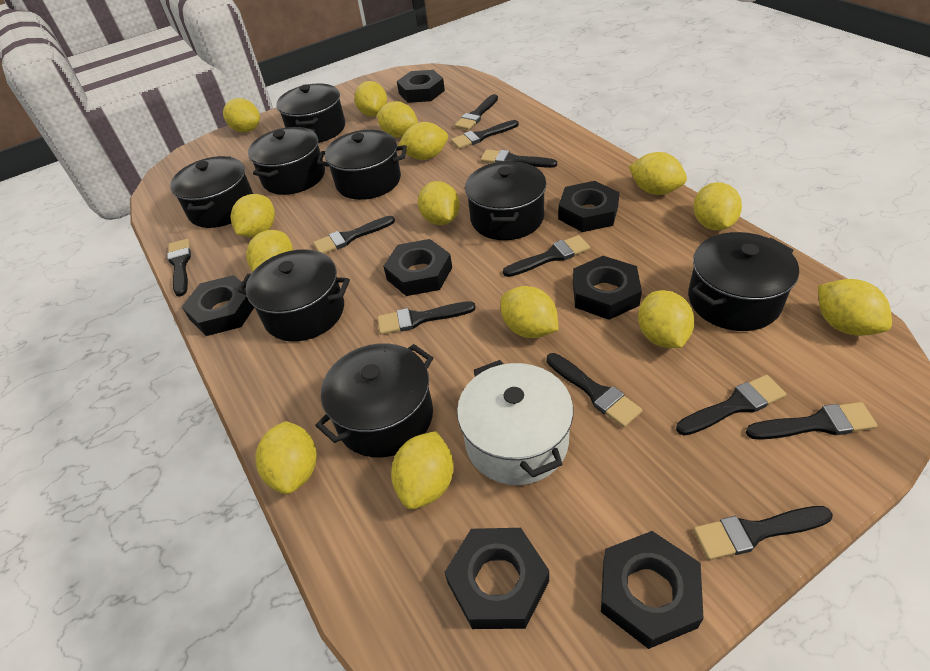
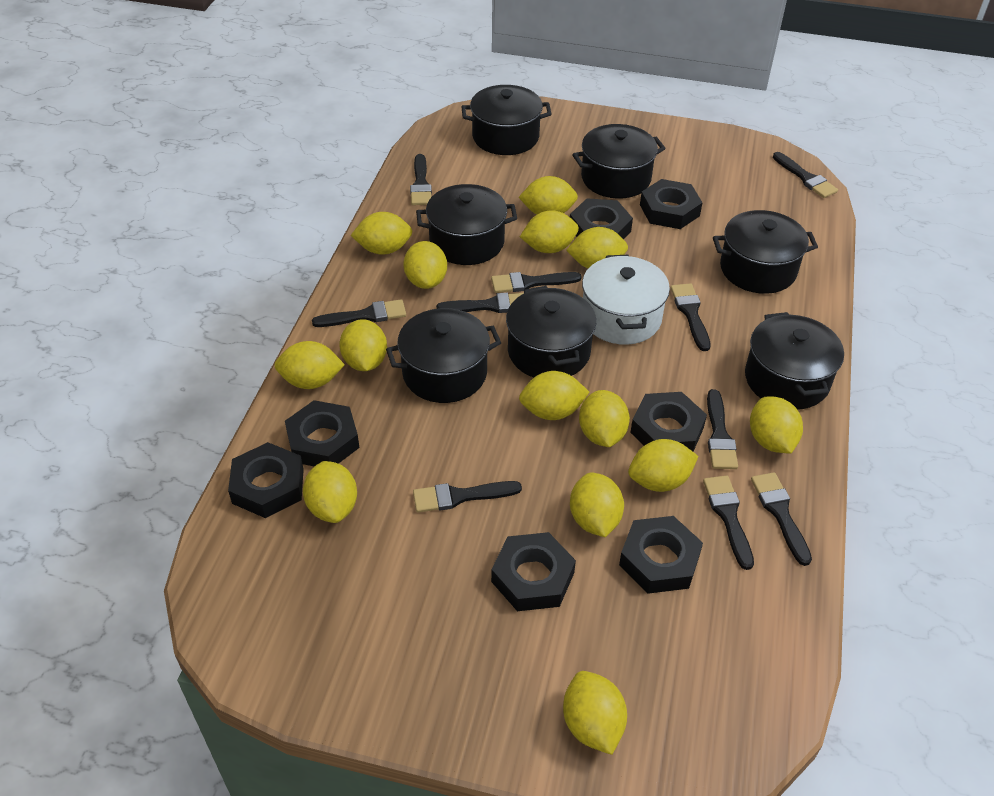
black brush: [167,239,191,297] [313,216,395,254] [377,301,476,335] [451,120,519,149] [455,94,498,130] [480,150,557,168] [503,235,590,277] [547,353,642,428] [676,375,786,436] [693,506,833,560] [746,402,878,440] = 11 -> [312,299,406,327] [410,154,432,205] [413,481,522,513] [436,293,524,313] [491,272,582,293] [671,283,710,351] [703,476,754,570] [707,389,738,469] [751,472,812,566] [773,152,838,198] = 10
black pot: [170,156,253,228] [238,249,350,341] [248,127,325,195] [276,83,345,143] [315,343,433,458] [317,130,407,200] [465,161,546,240] [688,232,799,331] = 8 -> [386,308,501,403] [416,184,517,265] [461,85,552,155] [506,286,596,377] [572,124,666,199] [713,210,818,294] [745,312,844,409] = 7

